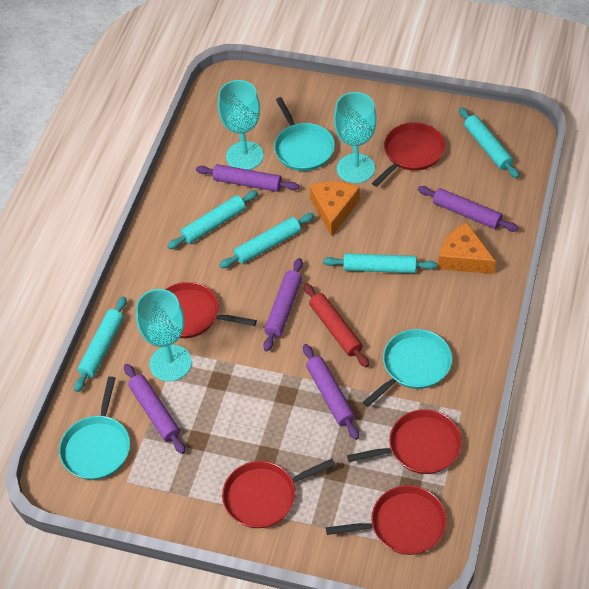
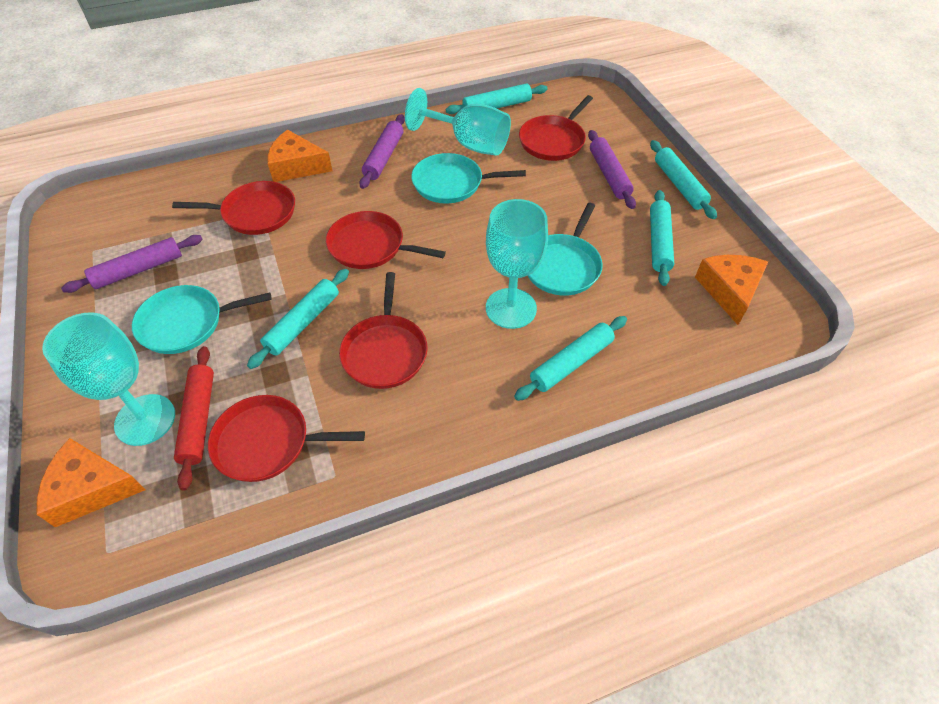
orange cheese: [309,182,360,236] [438,222,496,274] = 2 -> [37,438,146,527] [267,130,332,182] [695,255,768,325] = 3
purple rolling pin: [124,364,185,454] [196,164,299,192] [263,258,303,352] [303,344,359,440] [418,186,519,232] = 5 -> [61,235,203,293] [359,114,405,189] [588,130,636,209] = 3

